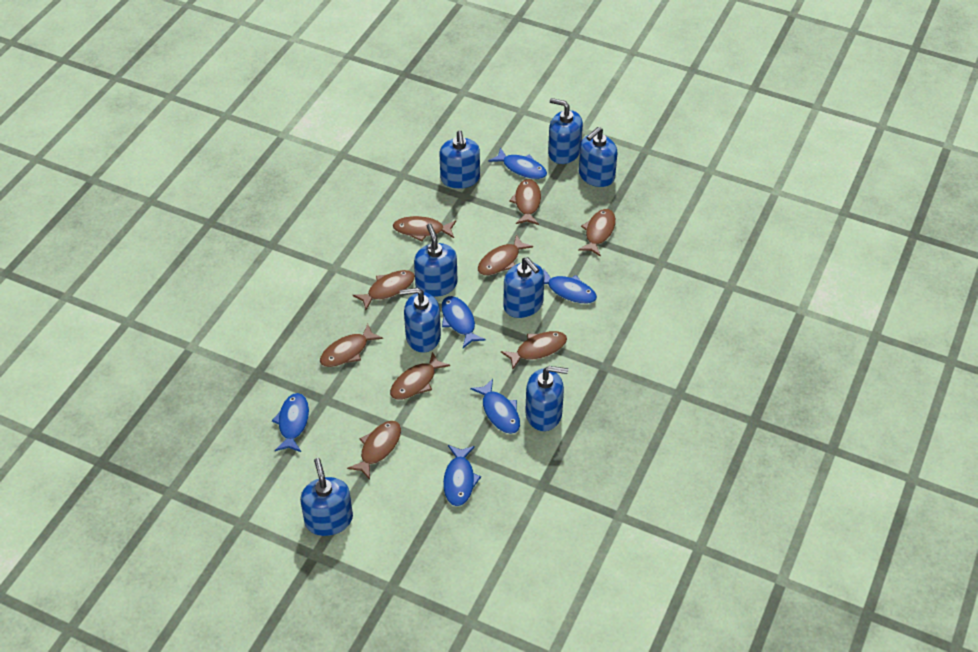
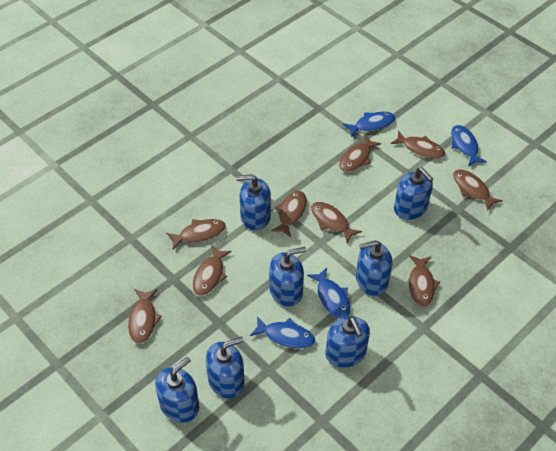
blue fish: [272,393,309,452] [441,296,486,348] [443,445,481,506] [470,379,520,434] [489,147,547,179] [543,269,597,304] = 6 -> [250,316,315,349] [307,268,350,319] [343,112,395,138] [451,125,487,167] = 4
blue soap dispenser: [300,458,353,536] [400,288,441,353] [414,224,458,297] [440,130,480,189] [503,257,544,318] [525,366,568,431] [548,98,583,164] [579,127,617,187] = 8 -> [155,357,199,423] [206,337,244,399] [236,174,271,231] [269,247,306,307] [326,316,370,368] [356,240,393,296] [394,168,433,220] = 7

